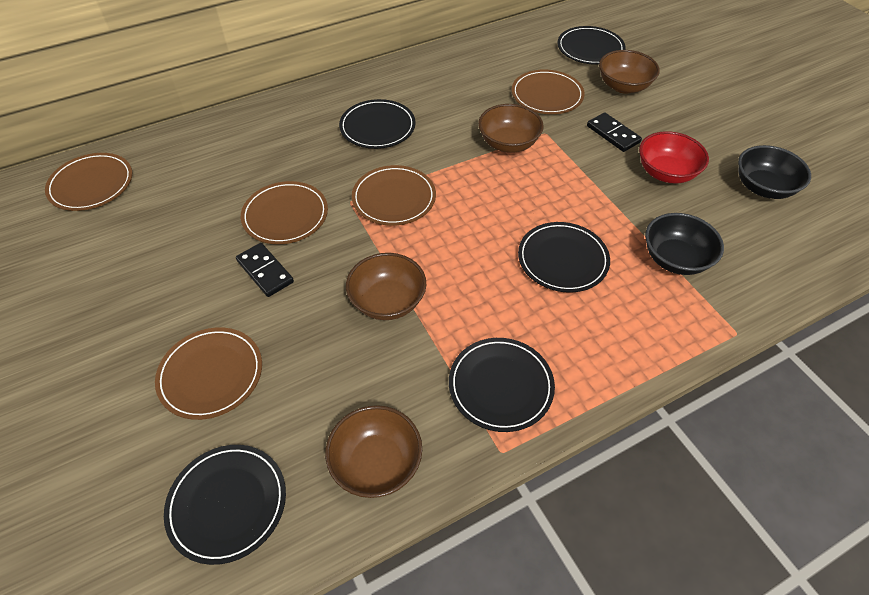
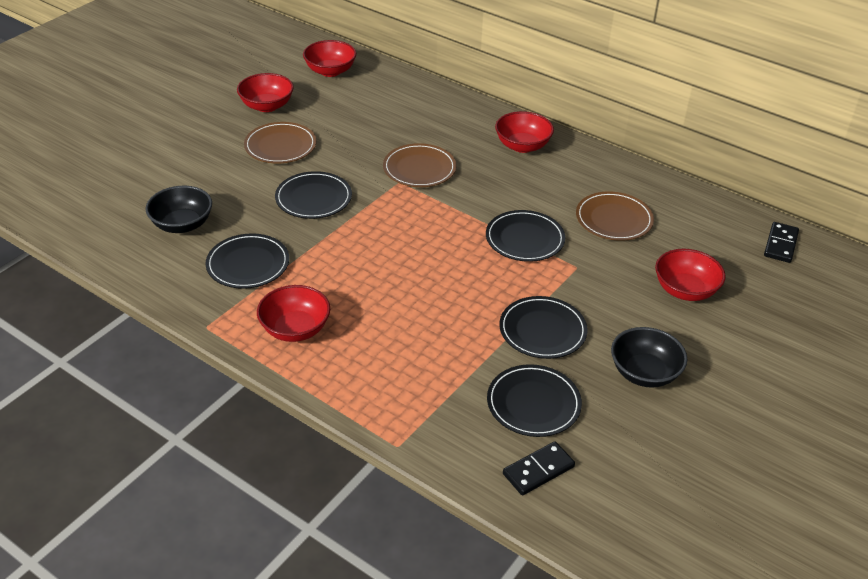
brown bowl: [325,405,422,498] [346,253,426,320] [478,104,544,153] [599,50,660,94] = 4 -> none = 0
brown plate: [45,153,132,211] [155,327,262,420] [241,181,328,244] [352,165,436,226] [512,69,585,114] = 5 -> [244,122,316,163] [383,143,457,187] [576,191,654,241] = 3
red bowl: [639,131,709,184] = 1 -> [237,73,294,112] [257,285,330,342] [303,40,356,77] [495,111,554,153] [655,249,726,301] = 5

